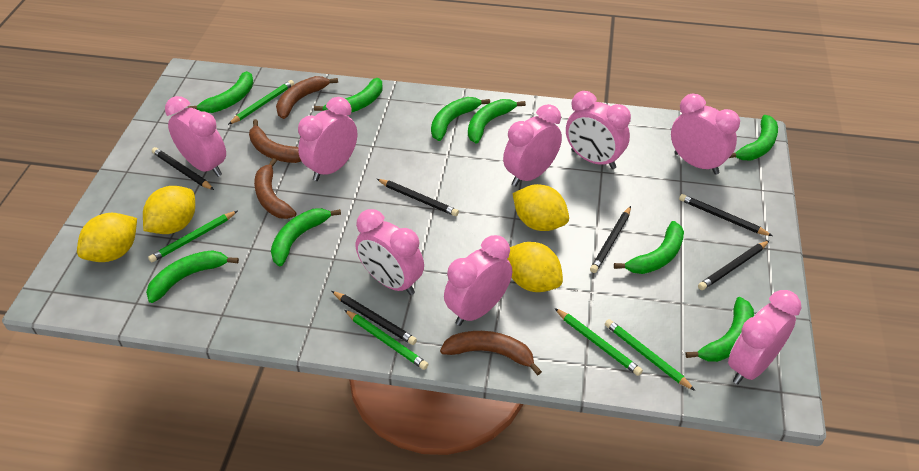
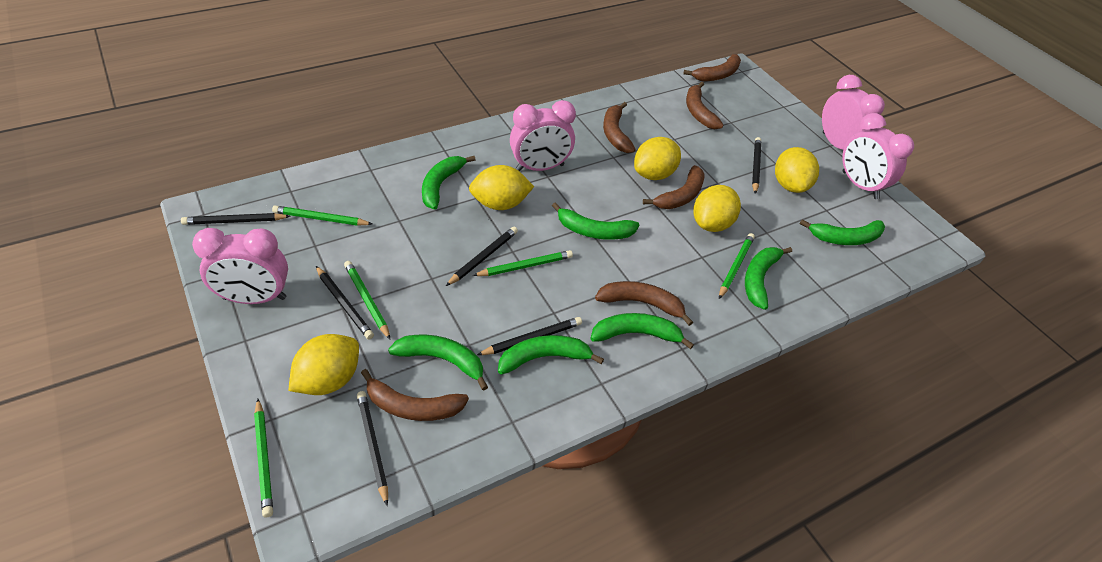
brown banana: [249,119,301,163] [254,158,297,219] [276,76,338,119] [440,331,542,375] = 4 -> [361,369,469,421] [595,281,693,326] [603,102,636,153] [643,165,705,209] [684,54,741,81] [686,82,724,129] = 6
green banana: [146,250,239,303] [188,71,254,113] [271,208,341,266] [314,78,382,113] [431,97,490,141] [468,99,526,144] [614,221,684,274] [686,297,754,362] [729,115,778,160] = 9 -> [388,335,488,391] [422,156,476,210] [498,335,604,375] [552,202,639,240] [590,313,694,349] [745,247,792,310] [800,219,885,245] = 7
pink clock: [165,96,226,177] [298,97,357,181] [355,209,424,295] [444,235,512,326] [503,104,562,187] [566,91,631,169] [671,94,740,175] [728,290,801,384] = 8 -> [192,228,288,304] [510,100,576,171] [822,75,885,150] [842,113,914,199] = 4
yellow lemon: [77,213,137,262] [143,186,195,234] [507,242,563,292] [512,184,569,231] = 4 -> [288,334,359,395] [469,165,534,210] [634,137,681,180] [693,185,741,232] [775,147,819,193] = 5

